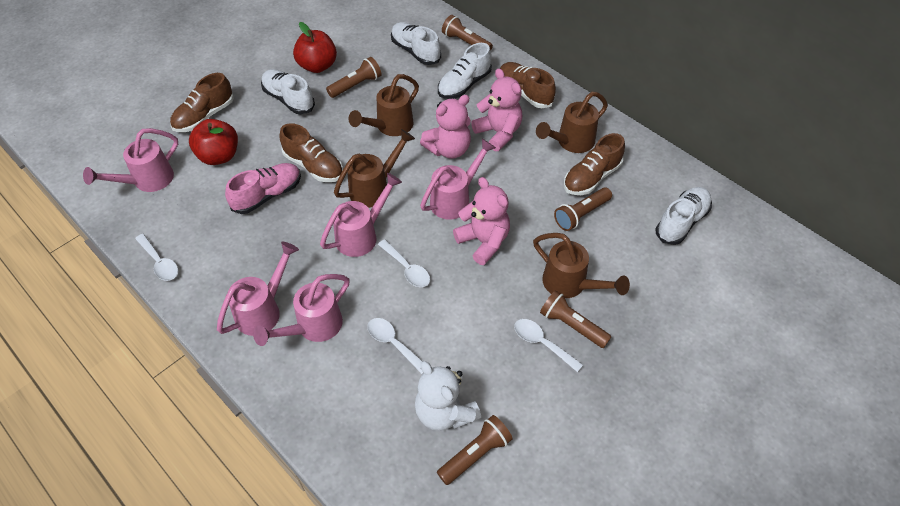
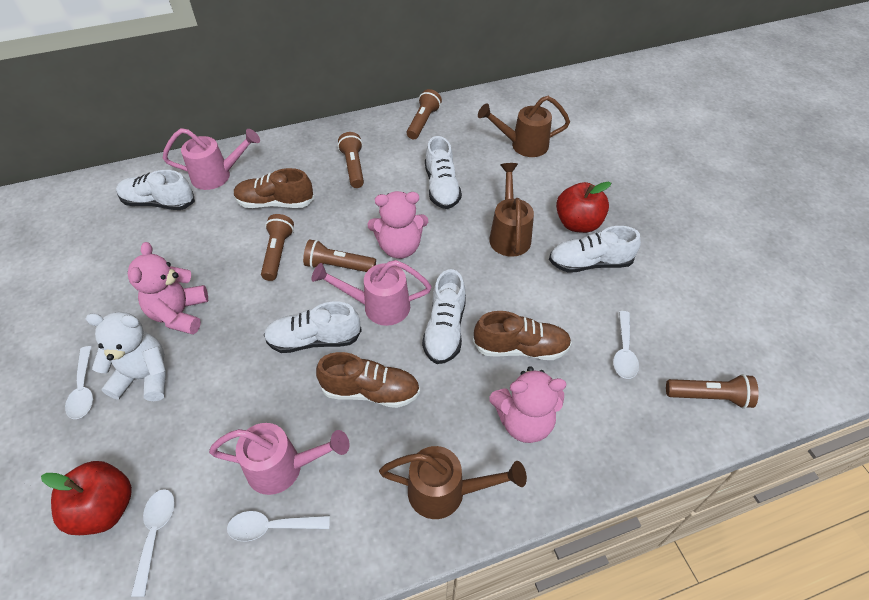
brown shoe: [170,73,234,132] [279,123,343,182] [500,62,556,108] [564,133,625,195] = 4 -> [234,168,314,208] [316,352,420,408] [473,311,572,360] = 3
brown watering can: [334,129,415,208] [348,74,419,136] [533,233,630,298] [536,92,608,153] = 4 -> [379,446,527,519] [478,96,570,157] [489,163,534,257] = 3
pink shoe: [225,163,301,214] = 1 -> none = 0
pink watering can: [83,128,178,192] [217,242,299,336] [253,274,350,346] [320,173,402,257] [420,139,496,220] = 5 -> [163,128,260,190] [209,423,349,495] [312,260,432,326] = 3
white shoe: [261,69,315,114] [391,22,441,65] [438,43,492,99] [655,187,712,245] = 4 -> [116,170,195,210] [264,302,362,353] [422,269,466,364] [425,136,462,209] [549,226,641,273] = 5

